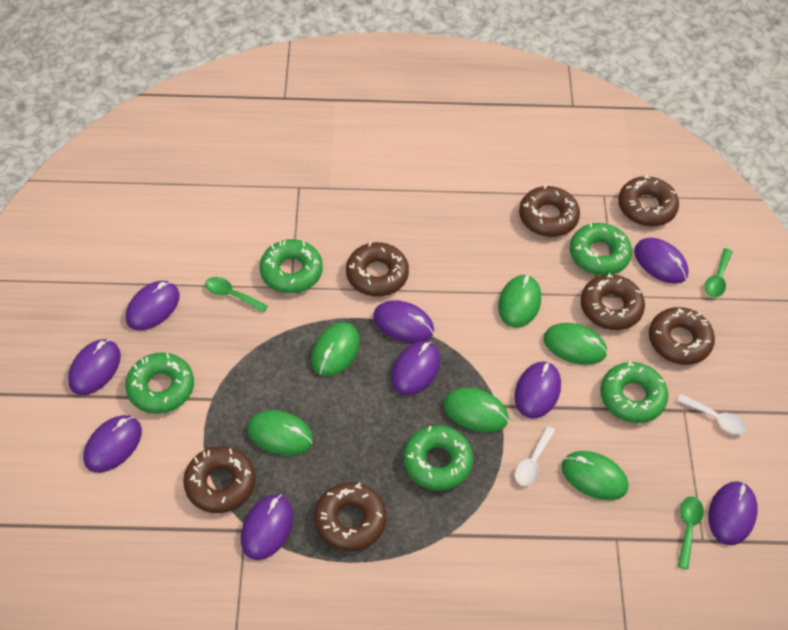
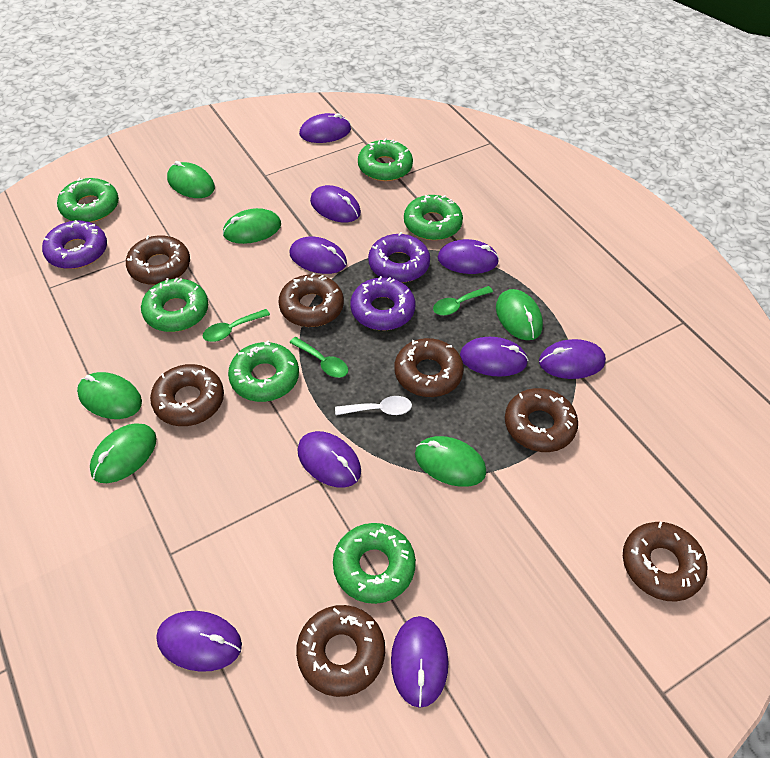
green donut: [125,352,194,414] [260,239,323,293] [403,425,473,491] [570,223,632,276] [600,361,668,423] = 5 -> [57,178,119,222] [141,277,208,332] [228,341,299,402] [333,523,416,604] [358,138,413,181] [404,195,463,240] = 6
purple donut: none = 0 -> [42,220,107,269] [350,276,415,330] [368,232,430,283] = 3
white spoon: [515,426,555,486] [677,394,747,435] = 2 -> [335,396,412,415] = 1

